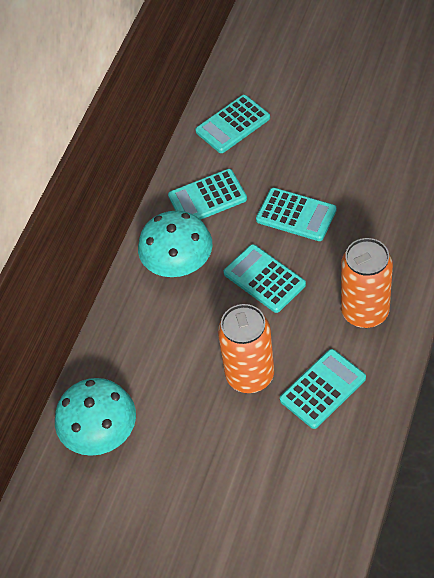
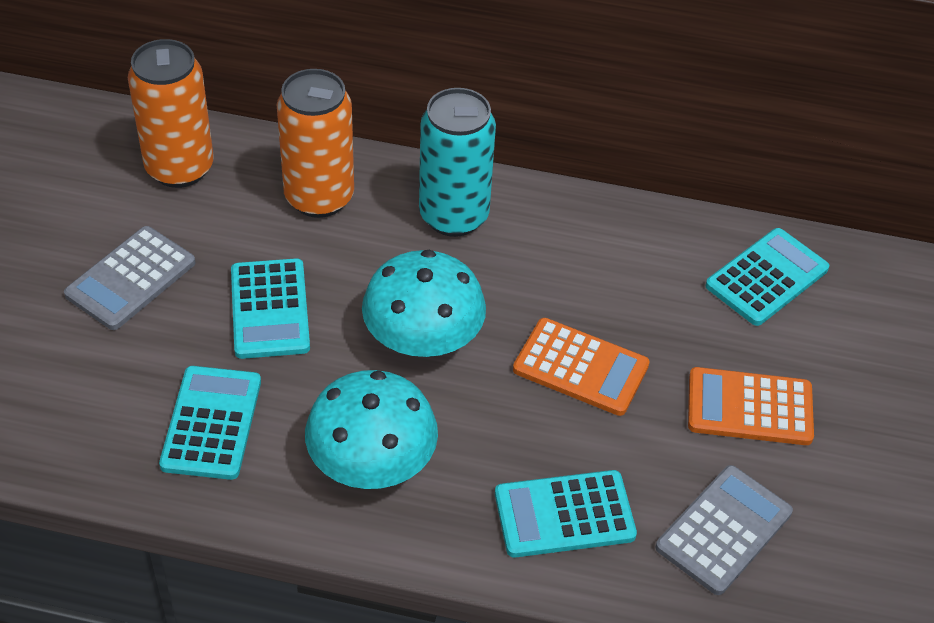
grey calculator: none = 0 -> [64,226,196,330] [656,465,793,595] = 2
orange calculator: none = 0 -> [513,318,650,416] [688,367,814,445] = 2
turquoise calculator: [168,169,247,220] [195,95,270,153] [224,244,306,313] [256,188,336,241] [280,349,366,429] = 5 -> [159,366,261,480] [231,258,310,359] [495,470,637,557] [706,228,829,326] = 4
turquoise can: none = 0 -> [419,88,496,237] = 1

